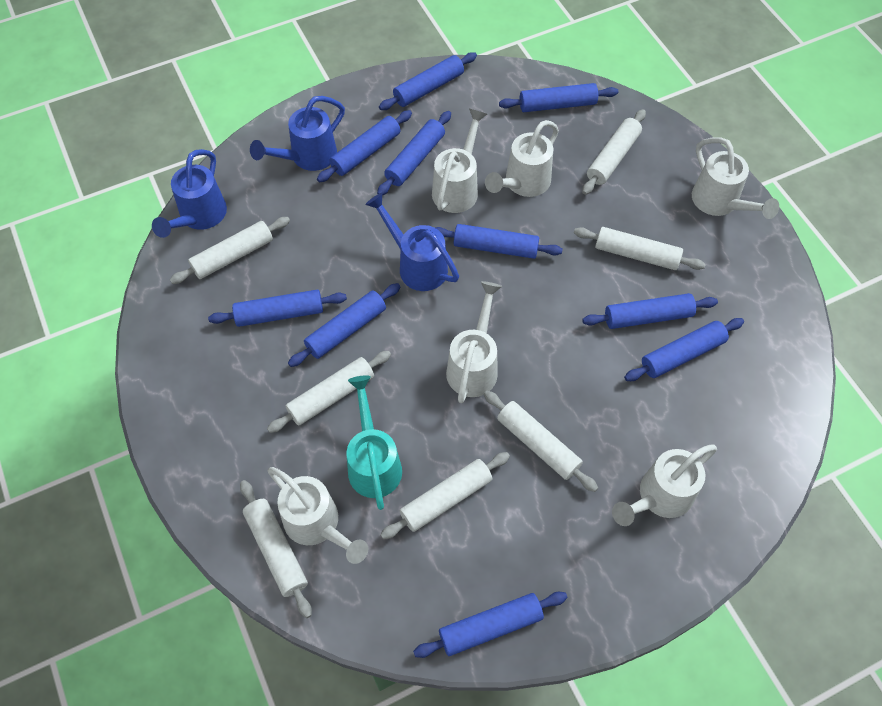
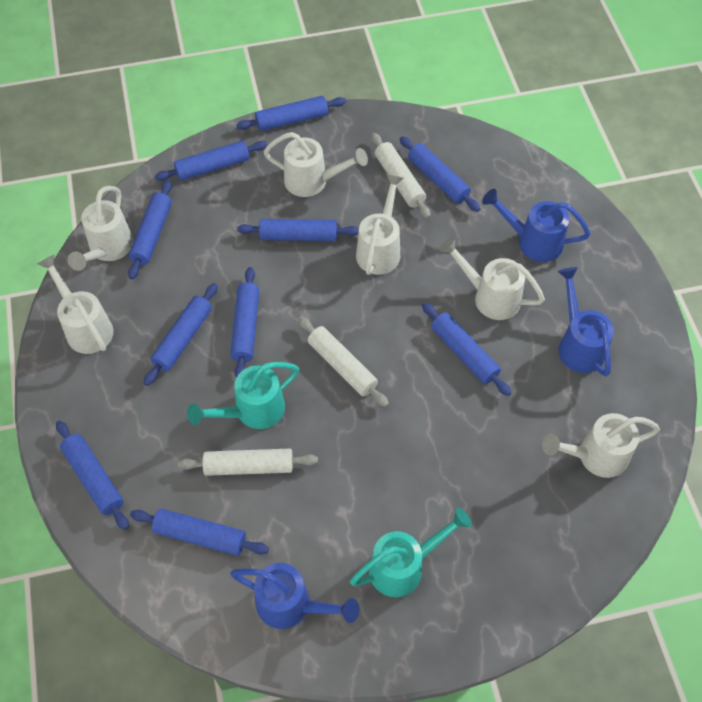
turquoise watering can: [347,375,402,510] = 1 -> [187,362,299,429] [350,508,472,597] = 2
white rolling pin: [170,217,290,284] [240,480,312,618] [267,351,391,433] [380,452,510,540] [484,391,598,492] [574,227,706,270] [582,109,646,195] = 7 -> [178,449,318,476] [298,317,389,407] [371,133,431,218] = 3

